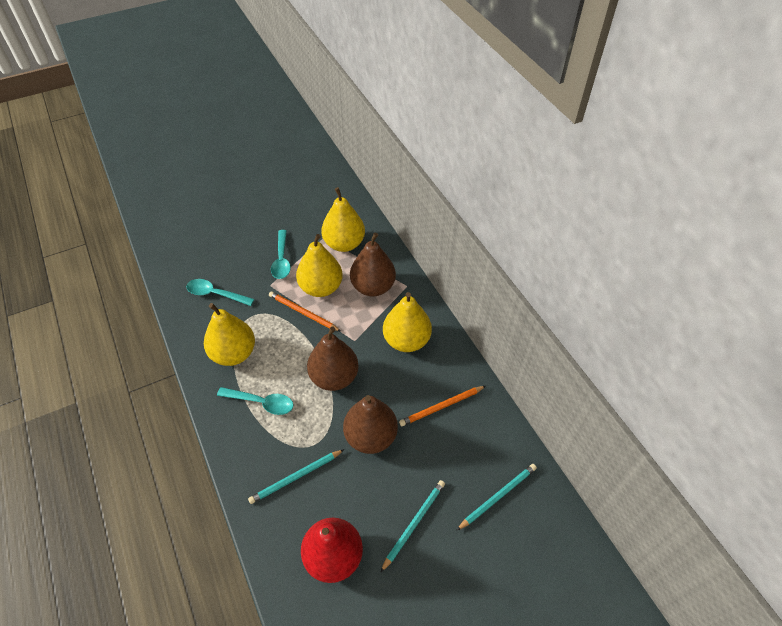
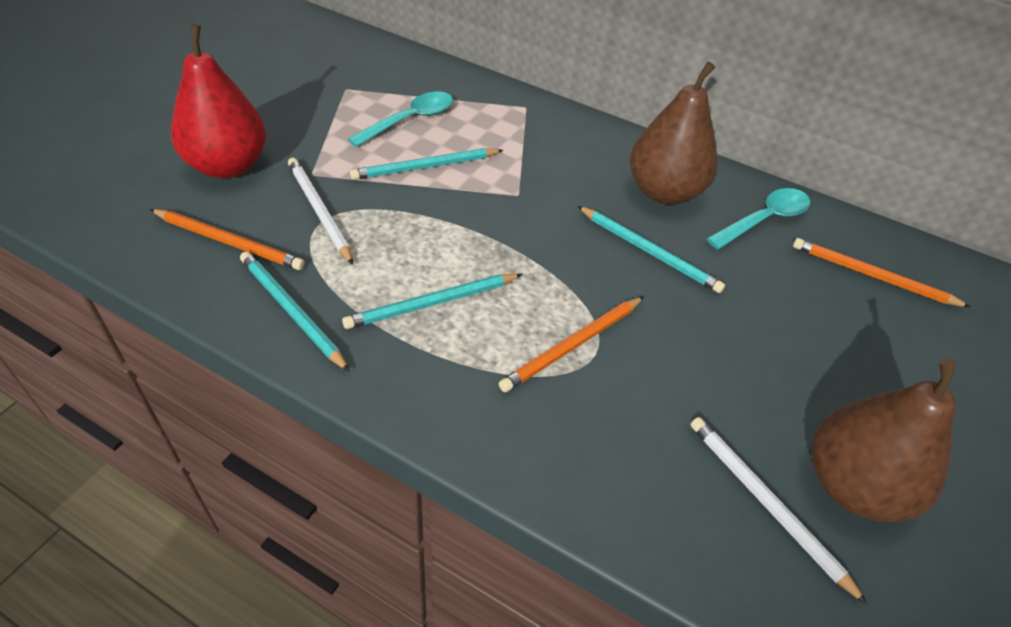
brown pear: [307,326,359,391] [343,395,398,454] [350,233,396,296] = 3 -> [629,62,717,205] [811,358,956,522] = 2
orange pencil: [269,291,340,331] [399,386,486,426] = 2 -> [150,209,305,270] [499,297,644,392] [793,238,970,307] = 3
turquoise pencil: [248,449,344,504] [380,480,445,573] [456,464,537,531] = 3 -> [240,251,350,372] [342,274,523,329] [350,148,503,180] [577,206,725,293] = 4
turquoise spoon: [186,279,254,306] [217,387,294,415] [271,230,291,279] = 3 -> [348,92,453,147] [706,188,810,249] = 2
white pencil: none = 0 -> [288,158,353,265] [690,417,867,604] = 2
yellow pear: [204,303,255,366] [296,234,343,297] [321,187,365,252] [383,292,432,352] = 4 -> none = 0

